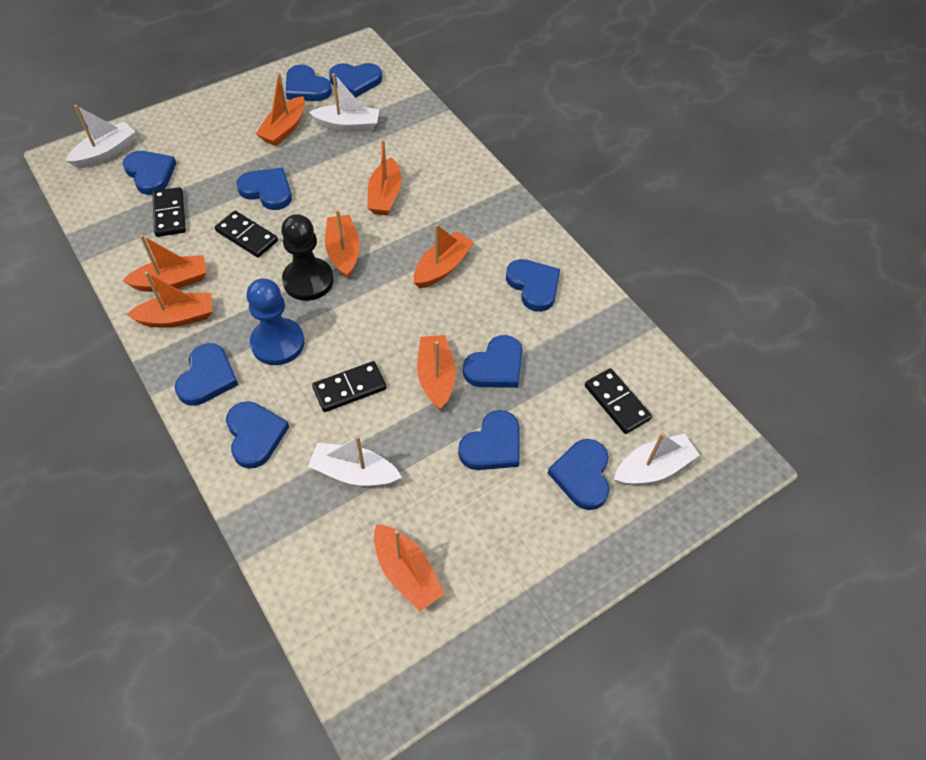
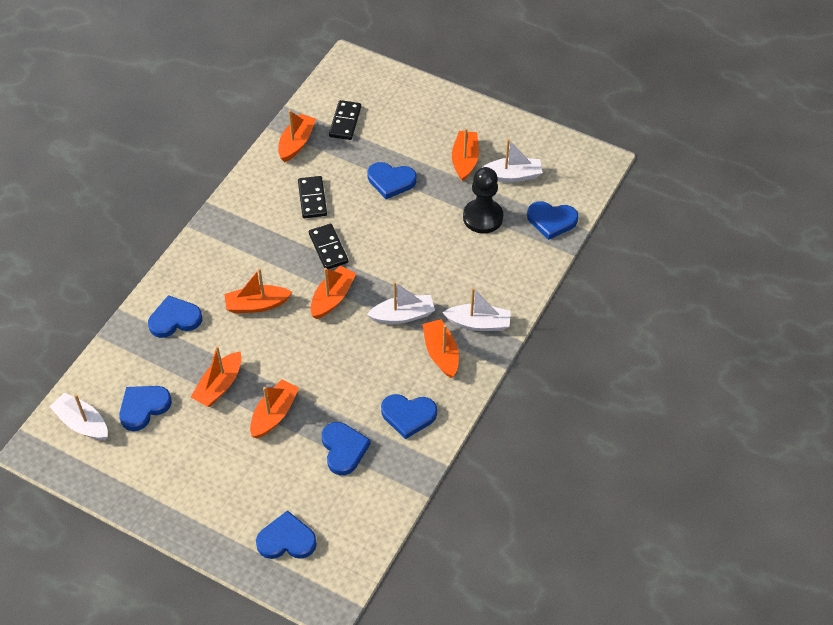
black domino: [152,187,186,237] [215,211,278,258] [312,361,386,412] [585,368,652,434] = 4 -> [298,176,327,218] [309,224,348,269] [329,100,361,140] = 3
blue heart: [123,151,176,195] [175,343,238,406] [226,401,289,469] [236,168,292,210] [286,65,332,101] [329,63,382,98] [458,410,520,470] [463,335,523,388] [506,259,560,312] [548,439,610,510] = 10 -> [119,386,172,431] [148,295,202,338] [256,510,317,559] [322,422,371,475] [367,162,417,199] [381,394,437,439] [527,201,578,240] = 7
blue pawn: [247,278,305,365] = 1 -> none = 0
orange boat: [122,235,207,292] [126,271,212,328] [256,73,305,146] [325,209,360,279] [368,139,401,215] [374,524,444,611] [414,224,474,288] [417,335,456,410] = 8 -> [191,346,241,407] [224,268,292,313] [250,379,299,438] [278,110,316,162] [311,266,356,319] [422,319,459,378] [452,128,479,182] = 7

